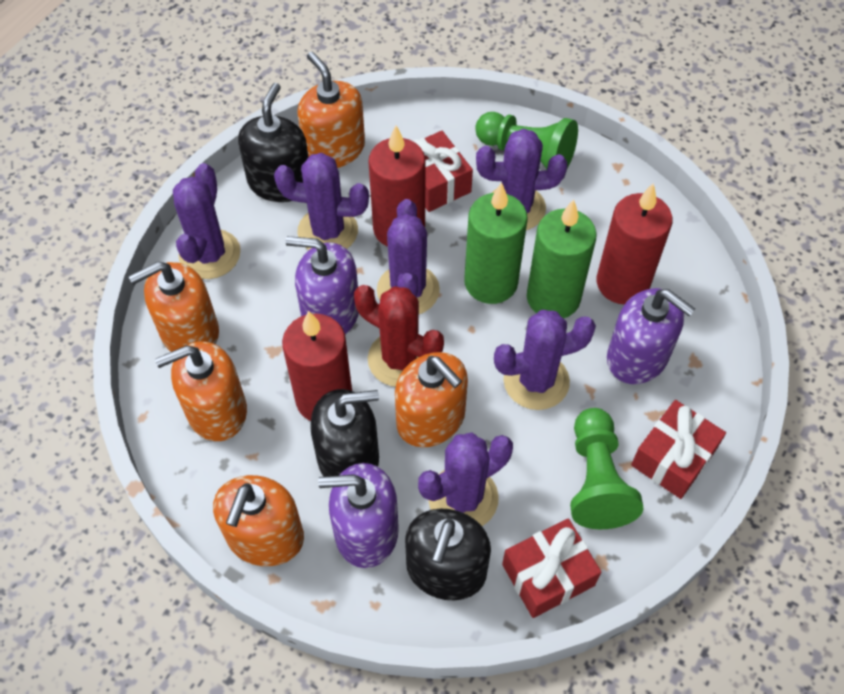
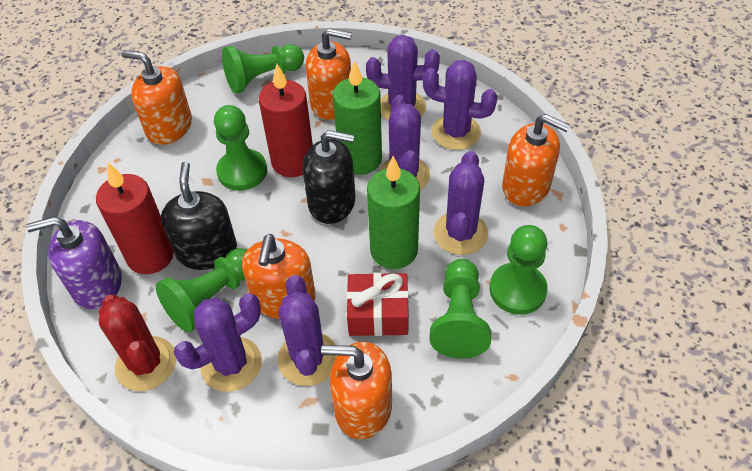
black soap dispenser: [238,83,308,202] [310,389,379,477] [405,509,491,600] = 3 -> [161,162,237,270] [302,130,355,224] = 2
green pawn: [475,112,578,170] [570,408,644,529] = 2 -> [156,248,247,333] [214,105,267,191] [222,44,304,93] [429,259,491,359] [489,225,548,315] = 5
purple soap dispenser: [286,236,359,334] [318,463,399,568] [607,288,695,384] = 3 -> [26,217,122,309] = 1
red candle: [282,310,352,421] [369,125,426,247] [597,183,673,304] = 3 -> [96,163,174,274] [259,64,313,177] = 2
red gift: [413,131,473,212] [502,518,602,618] [631,400,726,499] = 3 -> [347,273,409,336] = 1

